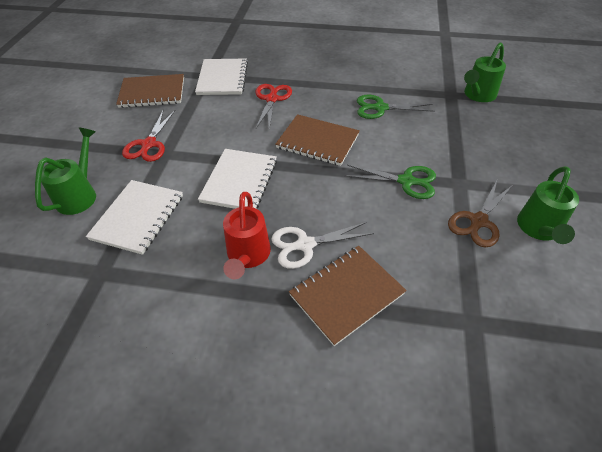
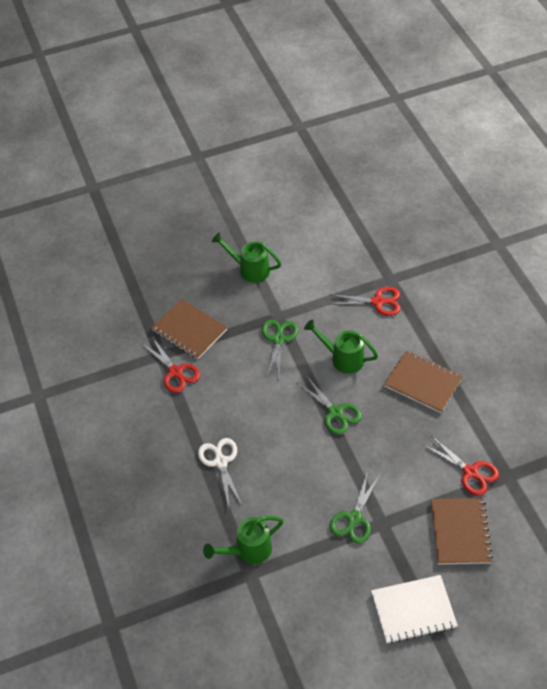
brown scissors: [448,181,513,248] = 1 -> none = 0
green scissors: [345,165,436,199] [357,95,435,119] = 2 -> [262,320,298,379] [297,377,362,435] [330,471,381,544] = 3
red scissors: [122,109,176,162] [255,84,292,129] = 2 -> [142,337,200,393] [329,287,400,316] [424,436,499,496] = 3
red watering can: [223,192,271,279] = 1 -> none = 0
white notebook: [86,180,183,255] [195,59,248,95] [198,149,277,209] = 3 -> [371,575,458,644] = 1

